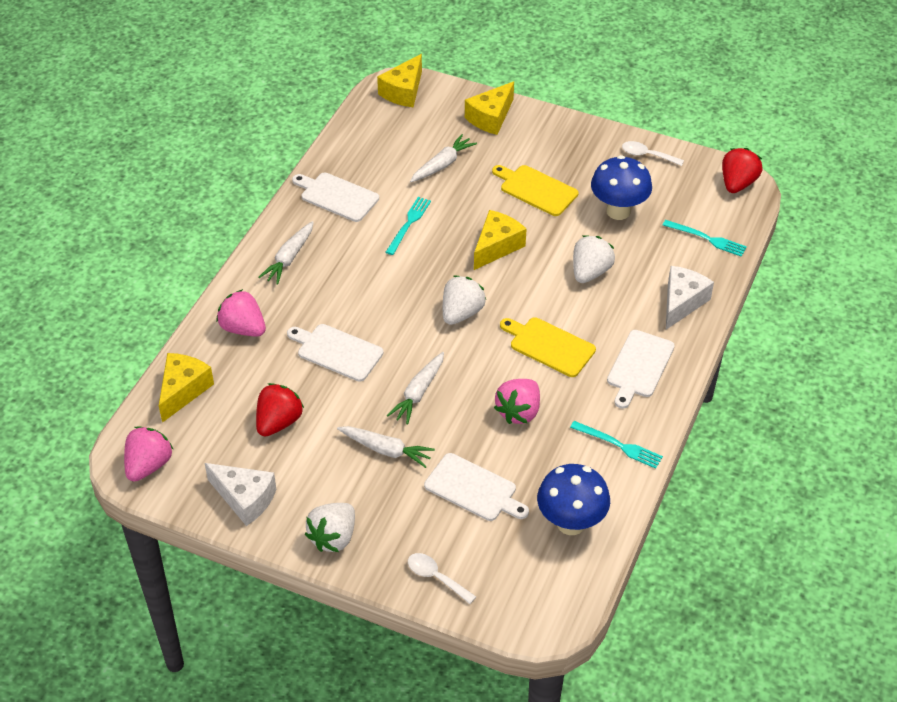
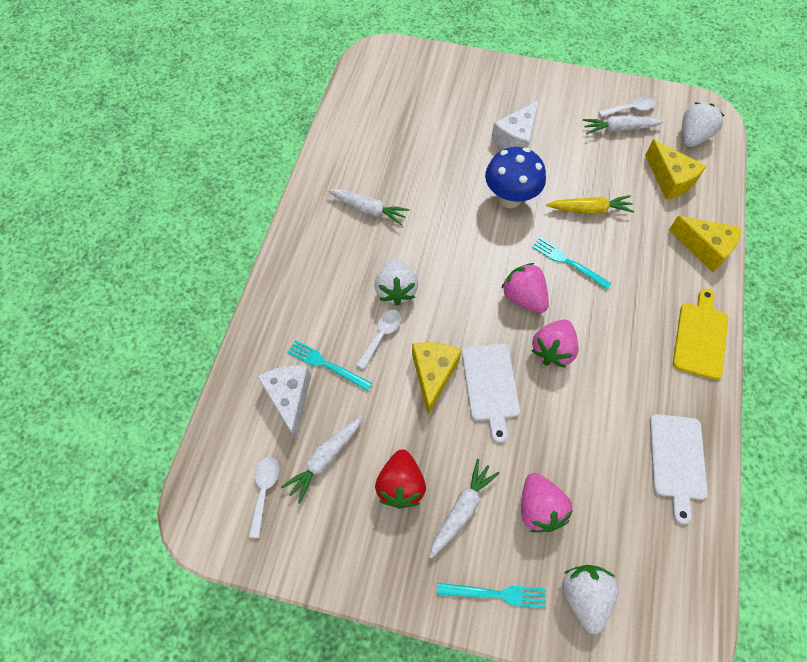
blue mushroom: [537,464,610,535] [591,155,652,220] = 2 -> [485,147,546,208] = 1
red strawberry: [256,383,304,437] [722,148,763,193] = 2 -> [375,450,426,509] = 1
white cutting board: [287,324,384,382] [292,172,379,222] [424,453,529,521] [607,330,675,409] = 4 -> [462,344,520,443] [650,414,708,524] = 2
white spoon: [408,553,476,604] [622,141,684,166] = 2 -> [249,457,279,538] [356,310,401,369] [598,96,656,117] = 3
yellow carrot: none = 0 -> [546,195,634,214] = 1
yellow cheese: [159,353,214,423] [377,54,422,107] [465,81,514,135] [474,210,526,270] = 4 -> [412,342,462,415] [645,140,707,200] [669,216,741,272] = 3
yellow cutting board: [492,165,578,216] [500,317,596,377] = 2 -> [673,289,728,380] = 1

